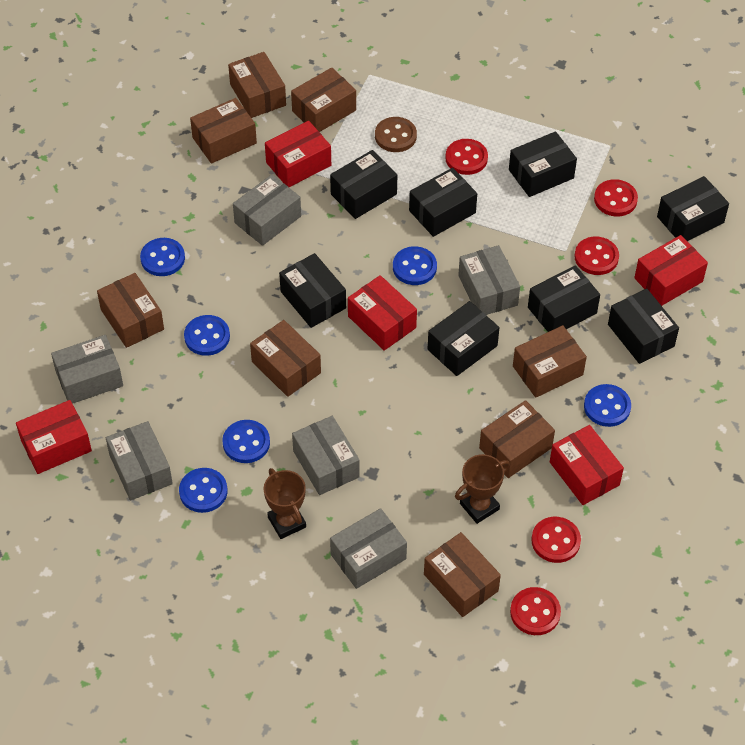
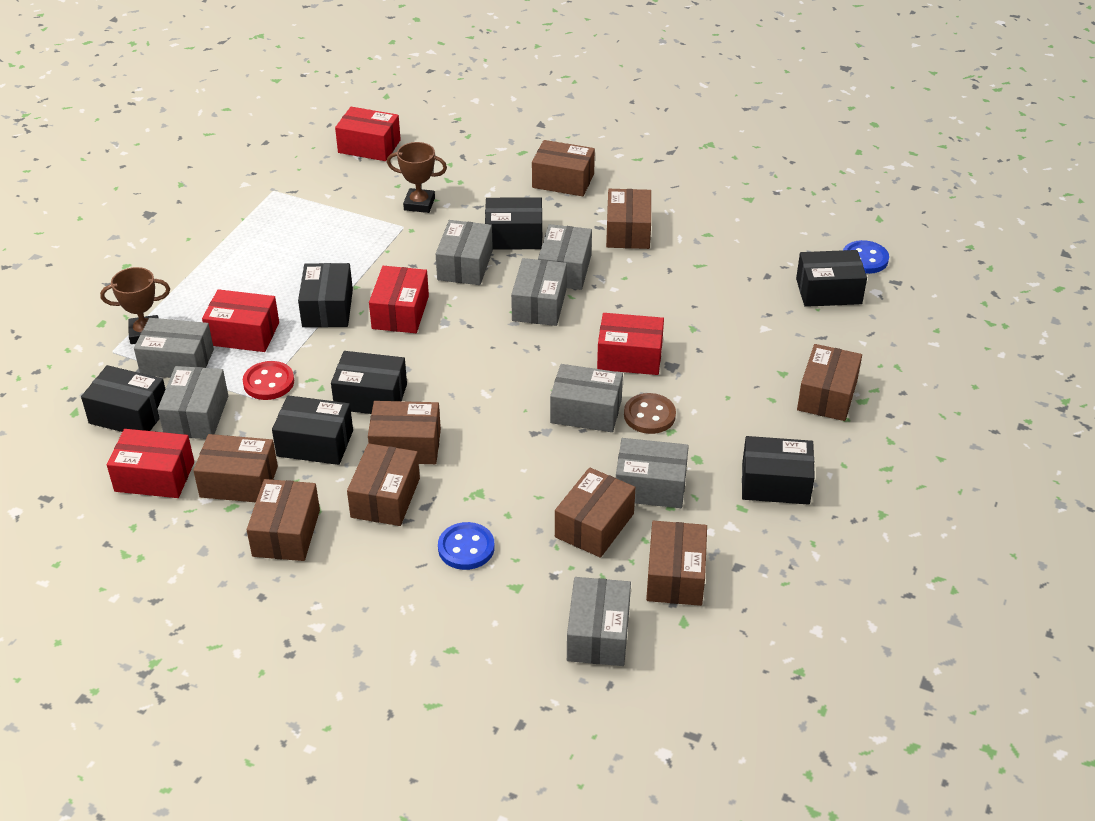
black box: [279,253,346,328] [330,150,397,219] [409,168,477,237] [428,301,500,376] [509,131,577,197] [528,265,600,332] [608,289,679,364] [657,176,729,241] = 8 -> [81,365,165,432] [272,395,353,465] [298,263,353,327] [331,351,407,414] [485,197,542,250] [742,436,815,505] [796,250,867,307] = 7
blue button: [140,238,185,276] [179,468,227,513] [184,315,230,356] [222,420,270,463] [393,246,437,285] [584,384,631,427] = 6 -> [438,522,495,570] [843,240,889,274] = 2
brown box: [97,273,164,348] [190,98,257,164] [228,52,286,118] [250,320,321,397] [291,67,356,132] [424,532,501,617] [479,400,555,478] [513,325,587,398] = 8 -> [193,434,278,502] [247,479,320,561] [347,443,420,526] [368,401,441,464] [532,140,595,196] [555,467,636,558] [606,189,651,249] [646,521,707,606] [797,344,862,421] = 9
grey box: [51,335,123,404] [106,421,173,501] [233,174,301,246] [292,416,360,495] [330,508,407,589] [458,245,520,315] = 6 -> [134,318,214,378] [157,366,228,439] [436,220,493,285] [511,258,567,326] [538,224,592,290] [550,364,623,432] [567,577,631,666] [616,438,689,508] = 8
red button: [445,139,488,175] [510,587,561,635] [532,517,581,563] [575,237,619,275] [594,179,638,216] = 5 -> [243,361,294,400] = 1

